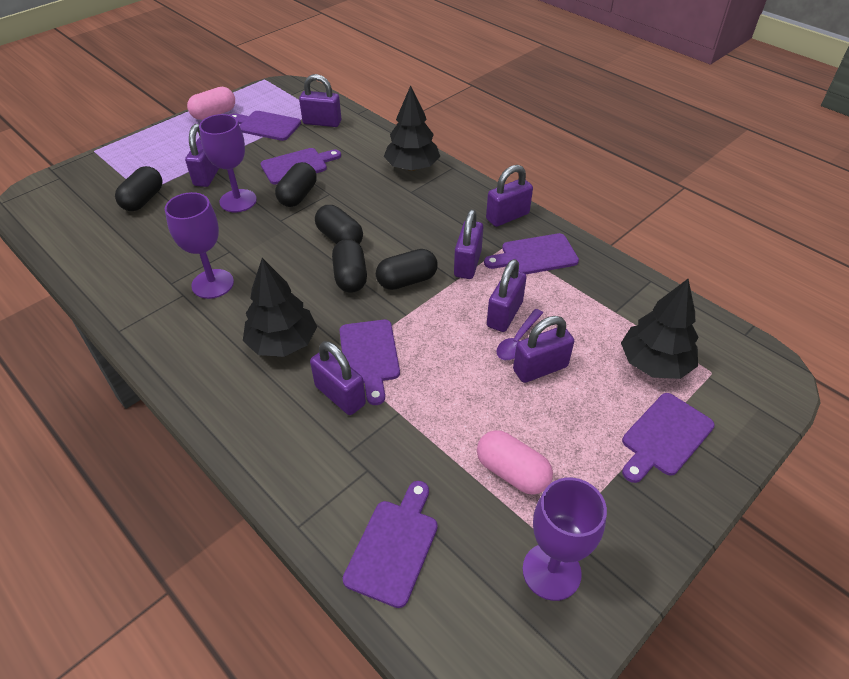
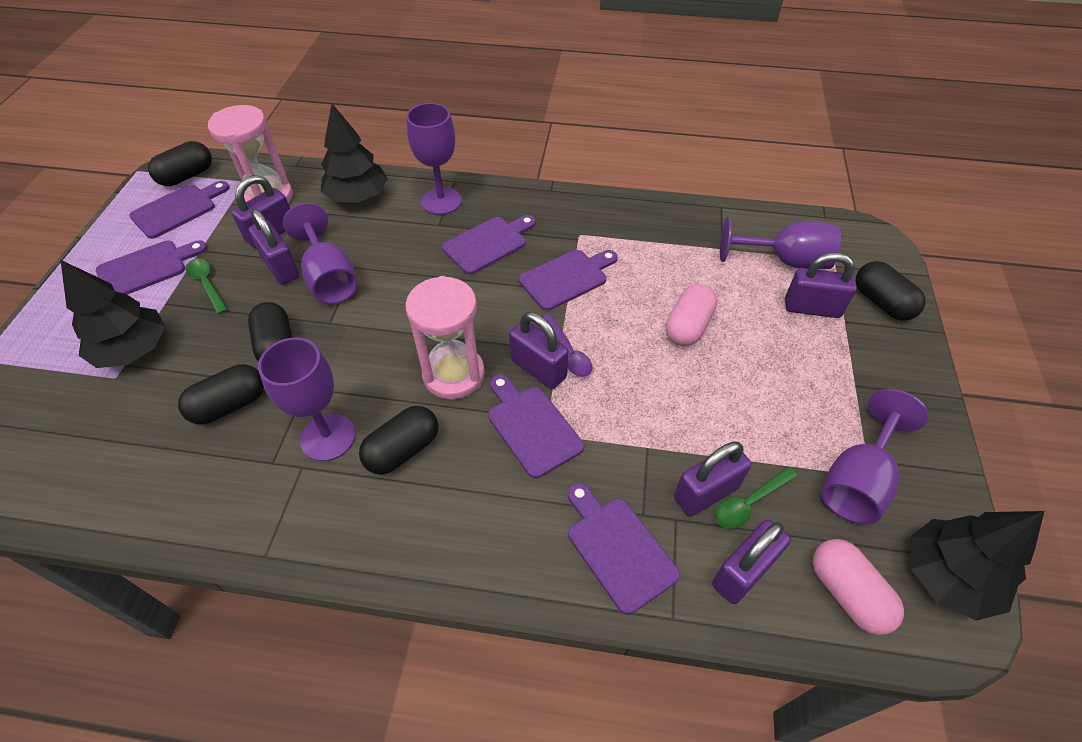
green spoon: none = 0 -> [186,258,228,314] [715,467,797,529] = 2
pink hourglass: none = 0 -> [208,105,293,203] [405,276,485,400] = 2
purple goblet: [165,192,234,299] [199,114,257,212] [523,477,607,601] = 3 -> [258,338,355,461] [283,203,358,304] [406,103,462,215] [720,216,841,269] [821,389,928,525] = 5
purple padlock: [185,124,219,187] [299,74,341,127] [310,341,366,415] [454,209,483,279] [486,165,533,227] [487,259,527,332] [513,316,574,383] = 7 -> [232,175,290,248] [249,209,299,285] [509,312,568,389] [674,441,751,517] [712,519,791,604] [785,253,857,318] = 6

